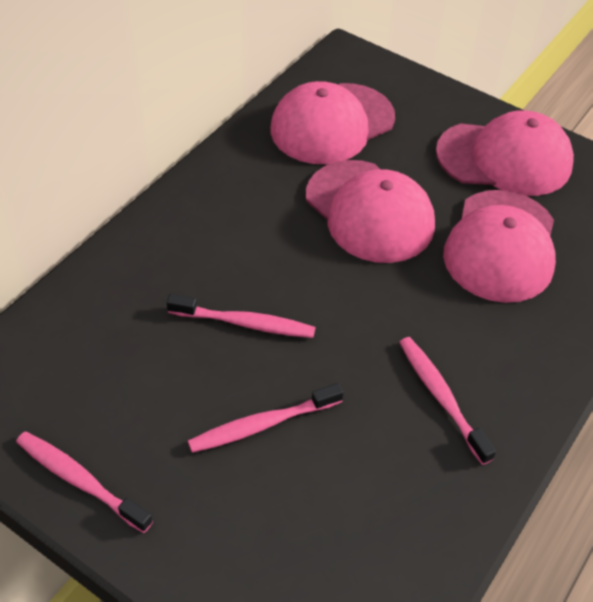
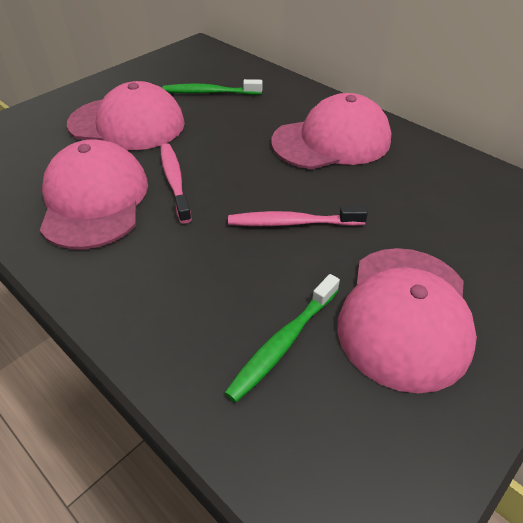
green toothbrush: none = 0 -> [162,79,263,95] [224,274,340,403] = 2
pink toothbrush: [16,431,153,533] [167,294,316,338] [188,383,344,453] [399,337,496,465] = 4 -> [160,143,192,224] [228,206,368,226] = 2

